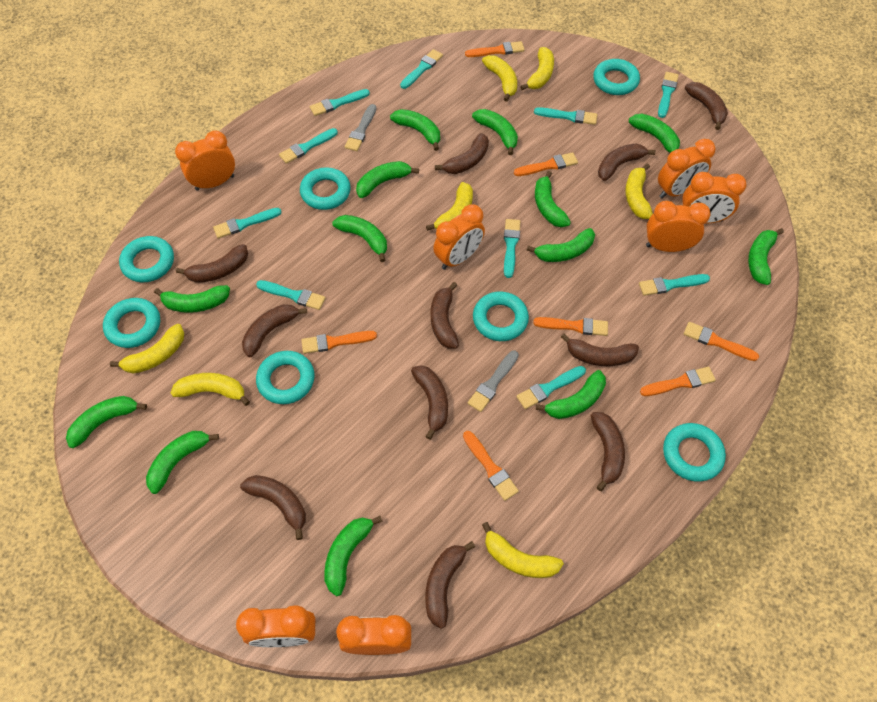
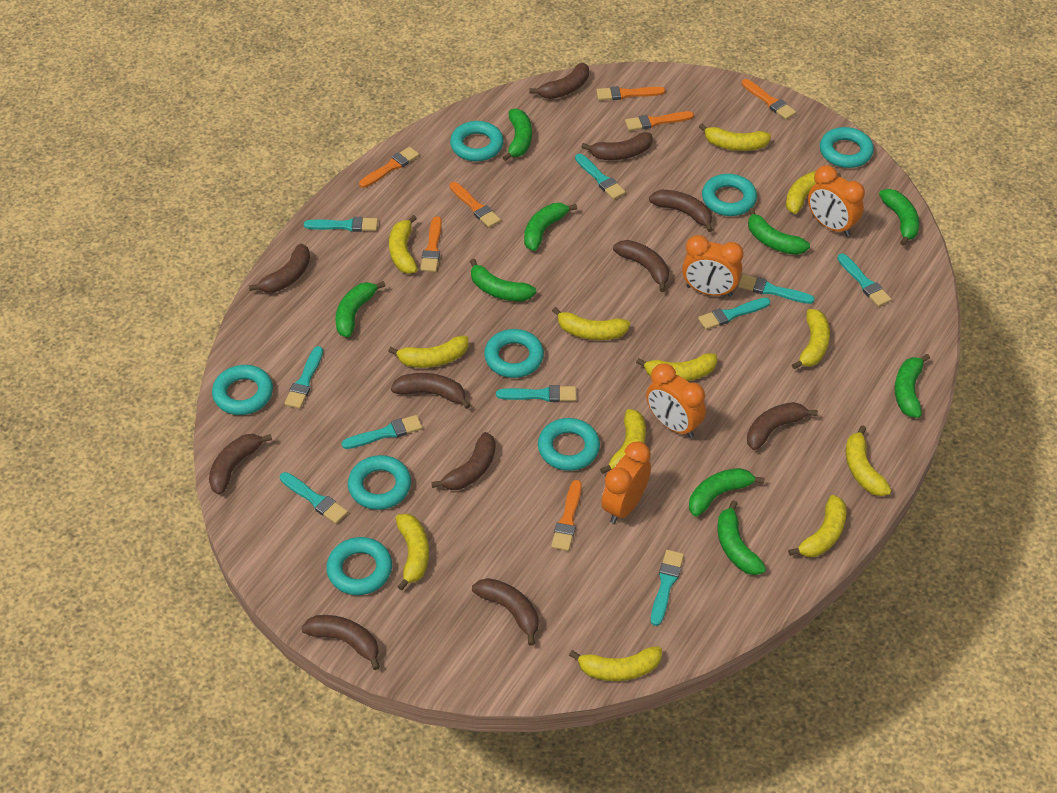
green banana: [66,396,147,448] [146,431,219,494] [154,285,230,313] [324,516,383,596] [332,215,387,262] [356,161,419,198] [390,109,440,151] [472,109,518,155] [527,228,595,262] [535,171,571,227] [536,370,606,419] [629,114,680,153] [748,228,784,285] = 13 -> [335,281,386,338] [470,259,536,301] [502,109,532,161] [524,203,577,251] [689,468,765,517] [717,500,766,575] [748,208,810,255] [879,189,919,246] [895,354,930,418] = 9
grey brush: [345,104,376,151] [468,350,519,412] = 2 -> none = 0
orange clock: [175,130,235,191] [236,605,315,647] [336,615,411,655] [433,204,485,270] [646,201,711,252] [658,139,716,199] [682,172,746,223] = 7 -> [601,442,651,524] [646,363,706,438] [682,235,743,297] [808,165,865,236] = 4
turquoise ring: [103,298,160,348] [119,236,174,282] [256,351,315,404] [300,167,351,210] [473,292,529,341] [593,59,640,95] [663,423,726,482] = 7 -> [212,365,273,415] [326,537,392,595] [348,455,411,510] [450,121,504,161] [484,329,544,378] [538,418,600,471] [702,174,757,216] [820,127,874,168] = 8
yellow banana: [110,324,184,374] [171,373,250,406] [426,182,473,231] [482,55,517,102] [482,522,564,578] [520,47,554,90] [625,163,653,219] = 7 -> [388,336,469,368] [389,215,418,274] [396,514,429,591] [552,307,630,340] [569,646,662,681] [600,409,646,474] [636,353,717,381] [699,124,771,151] [786,171,841,214] [788,495,847,557] [792,309,830,370] [846,425,892,496] = 12

